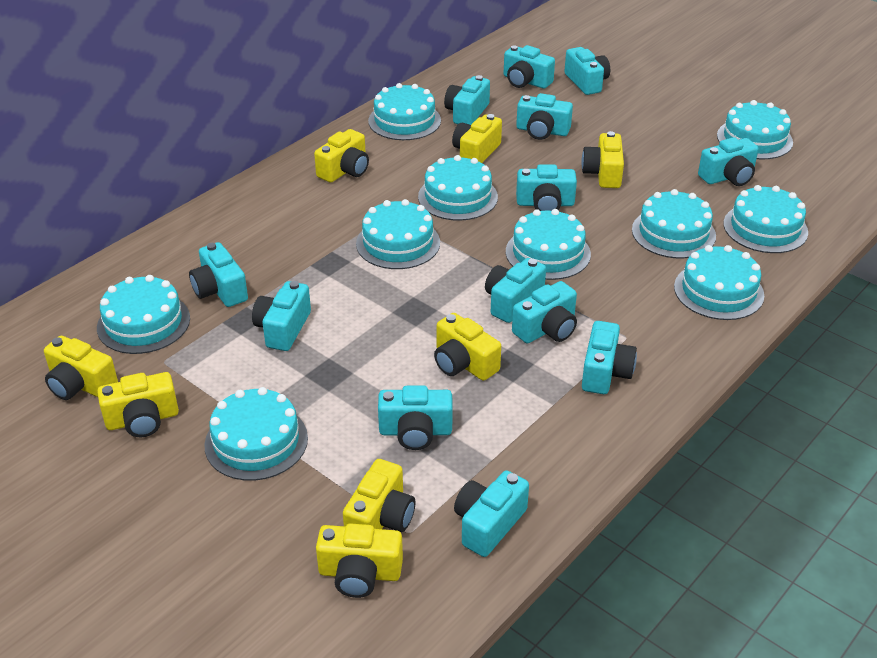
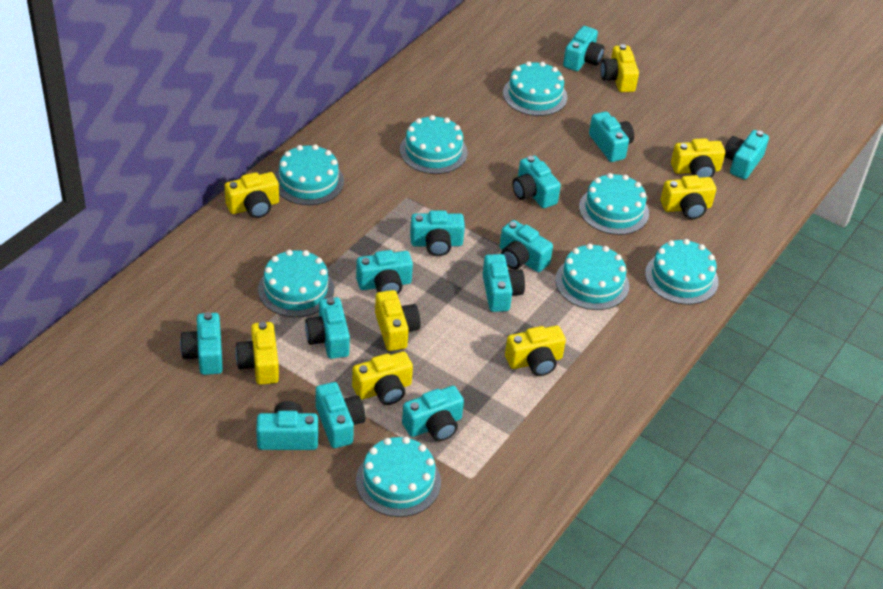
turquoise cake: [97,275,190,354] [205,387,308,481] [356,199,440,269] [368,83,441,140] [418,155,498,221] [506,209,591,280] [632,189,716,258] [674,245,764,320] [717,100,793,160] [724,185,808,253] = 10 -> [258,250,334,317] [275,144,344,205] [356,437,441,517] [400,115,468,174] [503,61,567,116] [555,243,629,310] [579,173,649,235] [645,239,719,305] = 8

